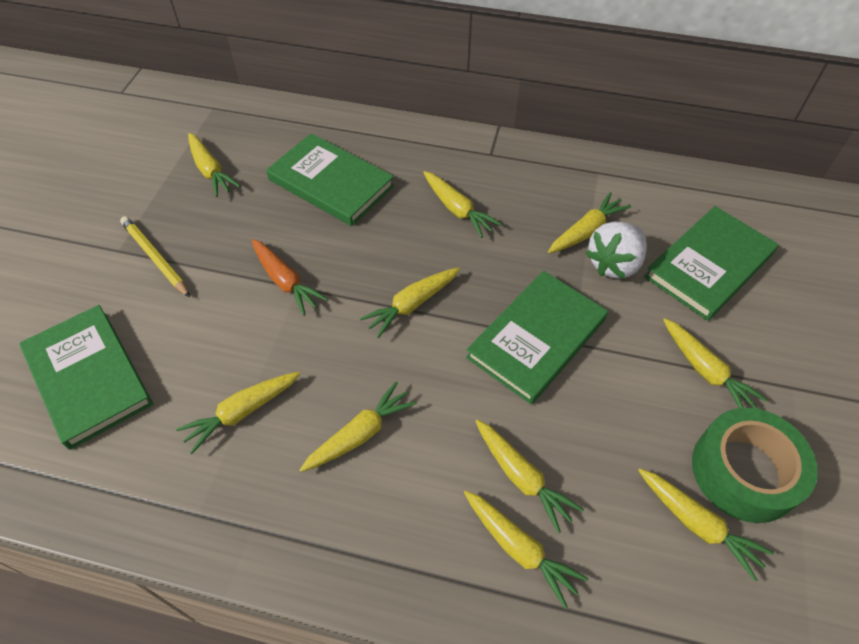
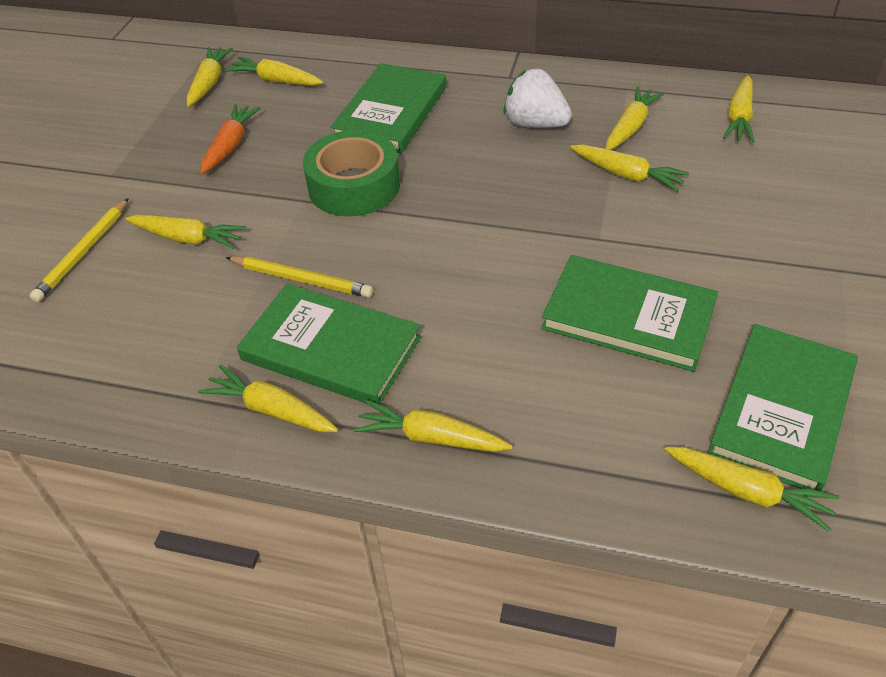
yellow carrot: [176,372,300,454] [188,133,240,197] [300,381,417,472] [360,267,460,338] [423,171,501,238] [464,490,589,608] [475,420,584,533] [548,192,631,253] [638,468,774,581] [663,318,767,408] = 10 -> [125,215,246,249] [187,47,233,107] [198,365,338,432] [225,56,323,86] [353,400,513,452] [570,145,689,192] [605,86,664,150] [664,447,839,532] [723,75,755,143] = 9
yellow pencil: [120,216,190,297] = 1 -> [29,198,129,302] [225,257,373,298] = 2

